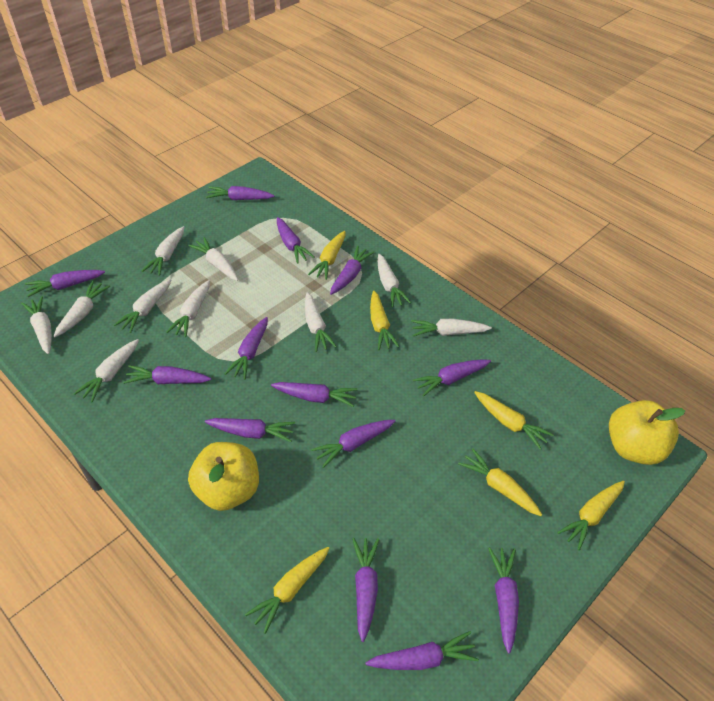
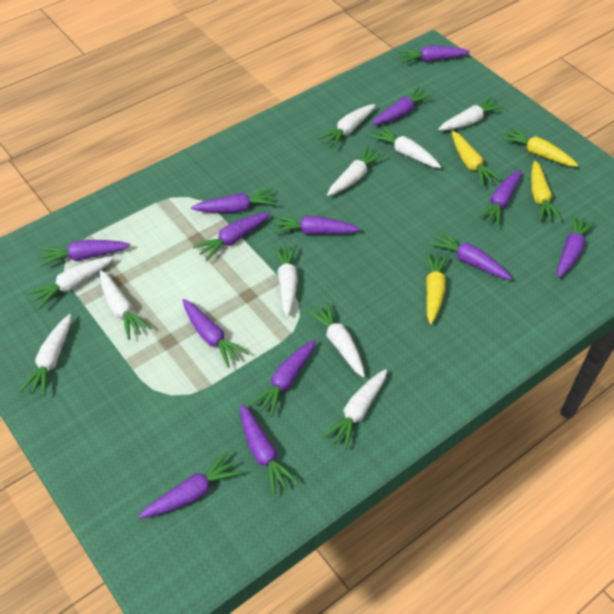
yellow apple: [188,442,259,511] [609,400,685,465] = 2 -> none = 0
yellow carrot: [245,547,330,634] [308,231,345,280] [370,291,399,350] [458,449,542,516] [474,391,554,450] [557,481,625,550] = 6 -> [425,251,449,324] [452,131,502,187] [502,127,578,167] [531,161,562,222] = 4

